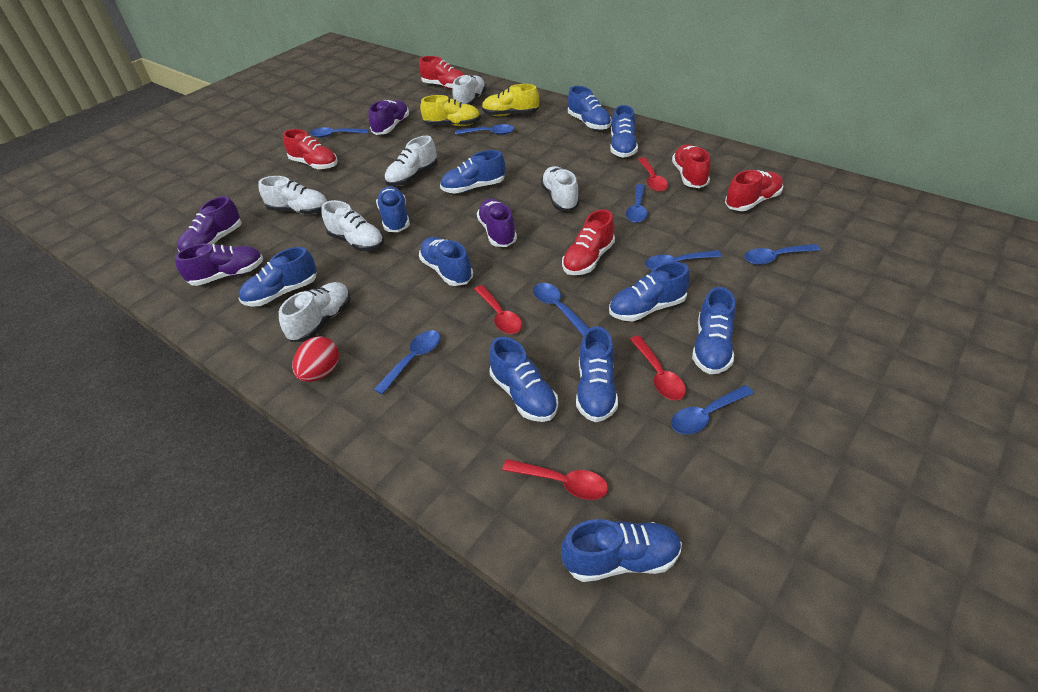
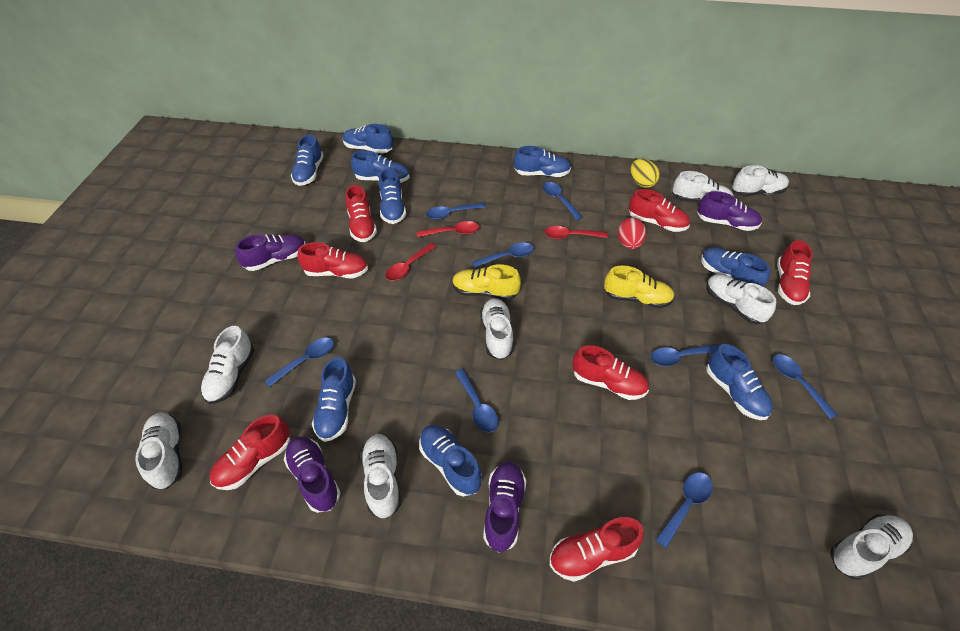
blue shoe: [239,247,317,307] [376,186,410,232] [419,237,473,286] [440,150,505,194] [489,337,558,422] [561,519,682,582] [568,86,612,130] [576,326,618,422] [609,262,690,321] [610,105,638,158] [692,287,736,374] = 11 -> [291,134,323,186] [312,357,356,442] [343,124,393,153] [351,150,410,183] [379,168,406,224] [419,425,482,496] [514,146,571,177] [701,247,770,287] [706,344,773,420] = 9
red shoe: [283,129,338,170] [419,56,465,89] [562,209,615,275] [672,144,711,188] [725,170,783,211] = 5 -> [209,414,290,490] [298,242,368,278] [345,185,377,242] [549,517,644,582] [572,345,649,400] [629,189,690,232] [777,240,813,305] = 7
red spoon: [474,285,522,334] [502,459,608,500] [630,336,686,400] [638,157,668,192] = 4 -> [385,243,436,281] [417,221,479,237] [545,226,607,239] = 3
white shoe: [258,176,327,214] [279,282,351,342] [321,200,384,251] [384,136,438,186] [452,74,486,105] [540,166,580,211] = 6 -> [135,413,182,489] [201,326,254,404] [361,434,401,519] [480,298,514,360] [672,171,734,203] [706,274,776,324] [732,165,789,197] [830,514,913,580] = 8
yellow egg: none = 0 -> [631,159,660,188] = 1

